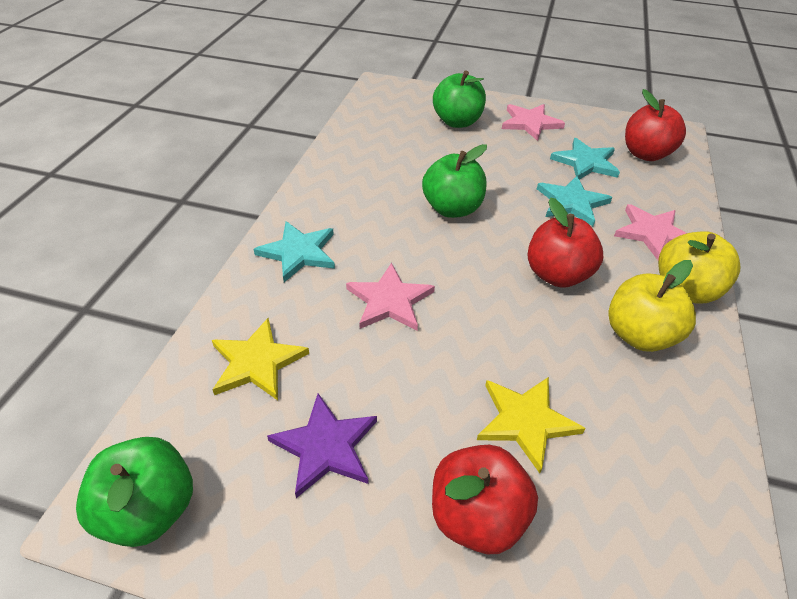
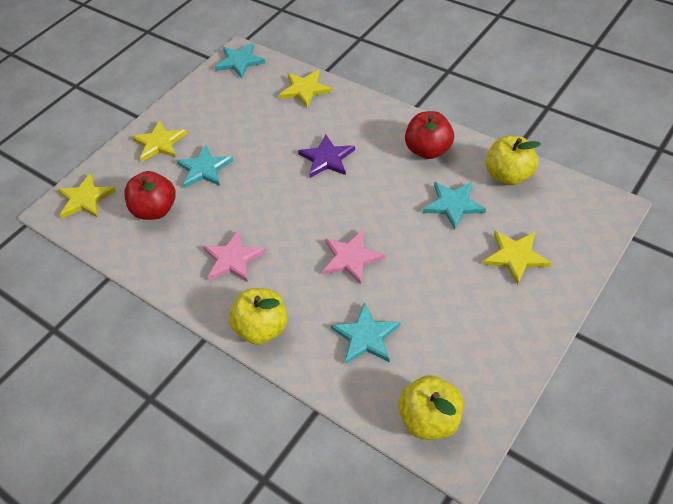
green apple: [76,437,193,547] [422,144,487,218] [433,70,486,128] = 3 -> none = 0
pink star: [346,263,435,331] [502,104,565,141] [614,204,687,260] = 3 -> [204,230,266,282] [323,230,385,285] = 2
red apple: [432,445,538,554] [527,197,603,288] [625,89,686,161] = 3 -> [124,171,176,220] [405,111,454,159] = 2
turquoise star: [254,221,335,282] [537,176,612,226] [550,138,620,180] = 3 -> [176,145,233,188] [215,43,265,78] [331,303,400,364] [423,182,486,230] = 4
yellow apple: [608,260,696,352] [658,231,740,304] = 2 -> [229,288,287,345] [398,375,464,440] [486,136,541,185] = 3
yellow star: [212,318,309,400] [477,377,586,473] = 2 -> [58,173,116,218] [132,120,187,162] [279,70,332,107] [483,231,551,285] = 4

